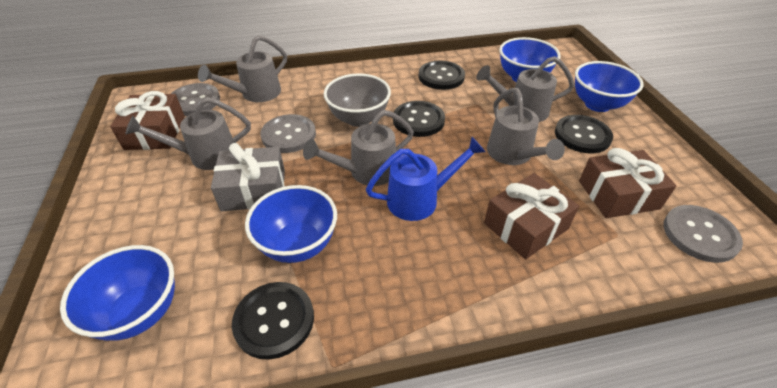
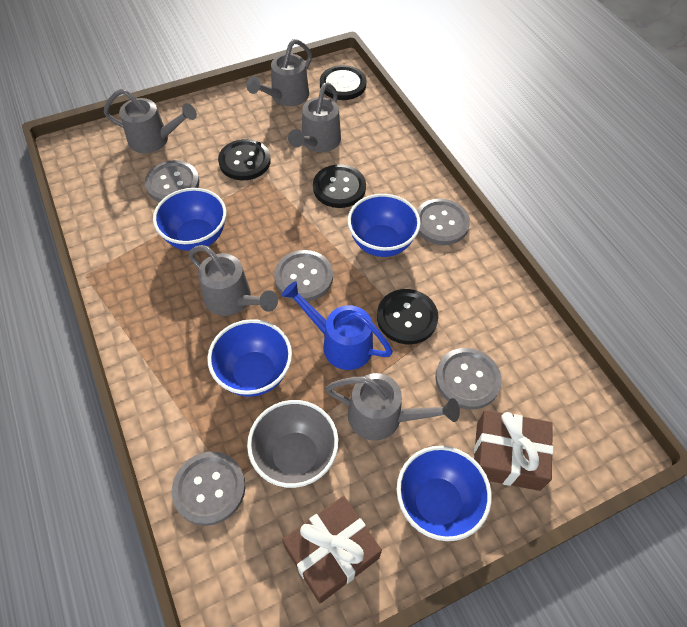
brown gift: [110,91,185,150] [484,173,579,259] [579,148,676,218] = 3 -> [282,496,382,603] [474,410,553,491] = 2
grey button: [171,83,220,116] [260,114,316,153] [663,205,743,263] = 3 -> [144,160,199,202] [172,452,246,526] [274,250,333,302] [417,199,470,245] [435,348,502,410] = 5
grey gift: [211,143,285,211] = 1 -> none = 0

